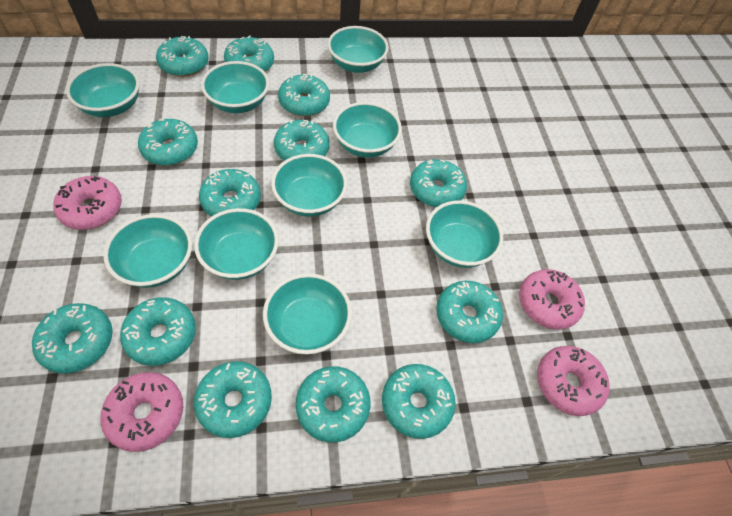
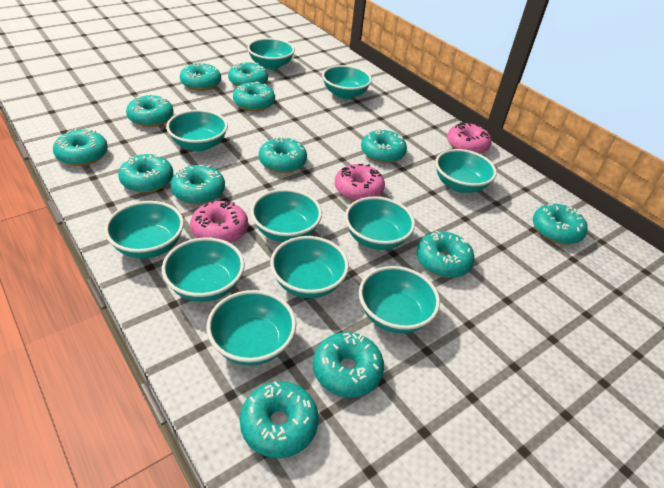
pink donut: [53,176,122,230] [101,372,183,452] [519,269,585,330] [537,346,610,416] = 4 -> [190,200,248,243] [335,164,385,201] [447,122,491,154] = 3
turquoise bowl: [66,63,140,117] [103,214,192,288] [194,208,279,280] [201,61,269,113] [263,273,352,354] [271,154,347,217] [328,26,389,73] [333,102,402,157] [426,200,503,268] = 9 -> [104,201,184,259] [162,237,245,302] [166,110,228,152] [206,290,296,365] [247,38,295,70] [251,189,322,242] [270,236,349,298] [322,65,372,99] [345,196,415,250] [359,266,440,334] [435,149,497,193] = 11

